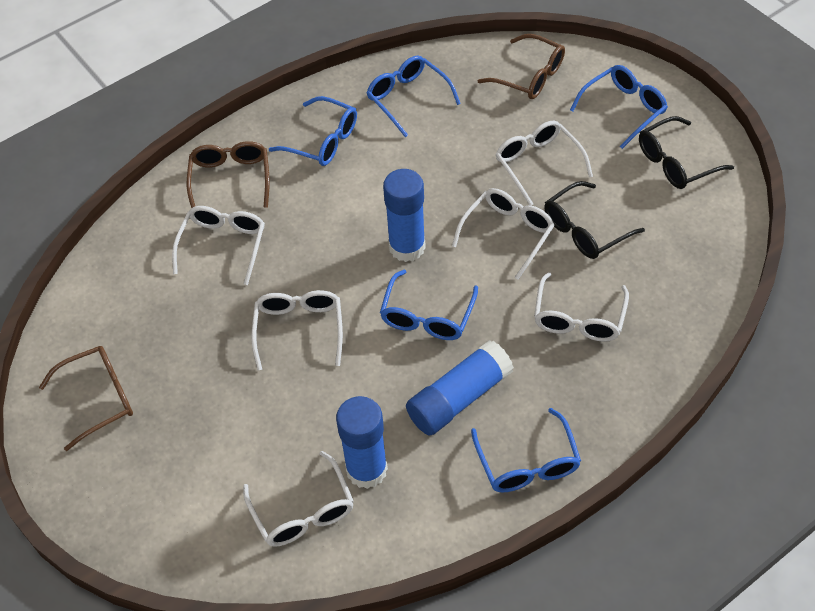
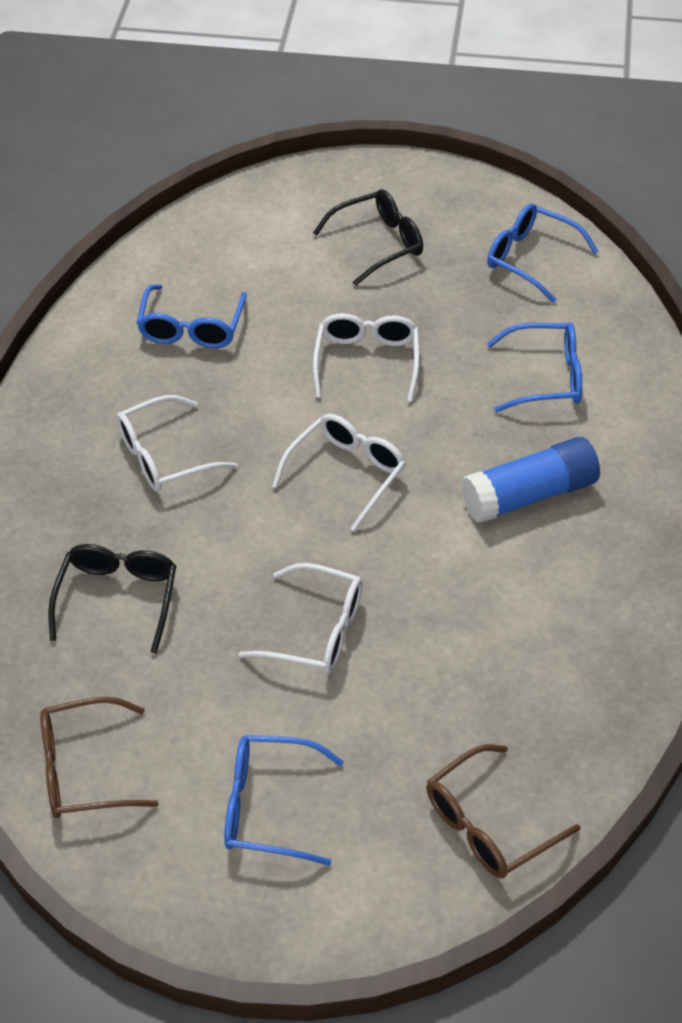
blue glasses: [269,96,357,166] [367,55,461,137] [380,270,478,340] [471,408,581,493] [570,65,668,149] = 5 -> [137,284,247,348] [224,735,344,866] [487,203,599,303] [487,322,582,412] = 4
blue glue stick: [336,396,388,489] [383,169,426,262] [406,340,514,436] = 3 -> [461,437,600,523] = 1
brown glasses: [39,346,133,451] [187,141,270,208] [478,34,565,99] = 3 -> [40,697,159,818] [427,744,580,878] = 2
white glasses: [172,206,265,285] [243,451,354,547] [252,290,343,370] [452,188,555,280] [495,121,593,206] [534,272,629,342] = 6 -> [116,395,238,492] [238,563,363,674] [272,414,406,532] [313,313,420,402] = 4

